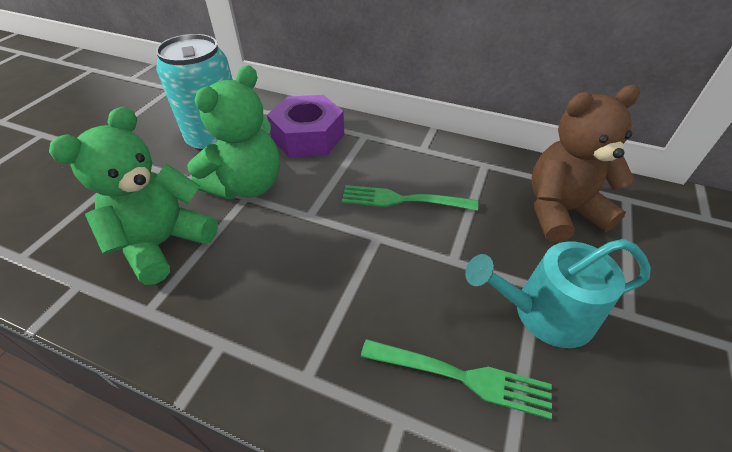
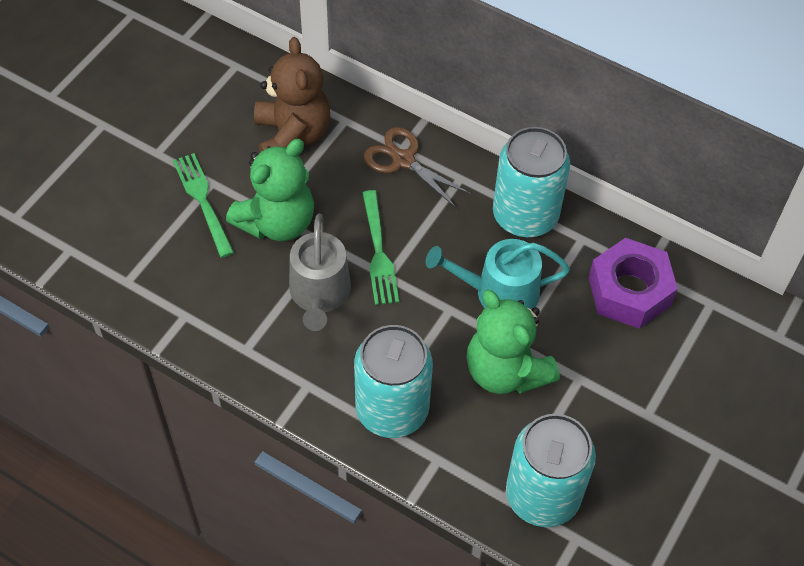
brown scissors: none = 0 -> [364,127,472,208] = 1
grey watering can: none = 0 -> [289,213,351,331] = 1
turquoise can: [156,34,233,152] = 1 -> [354,325,433,438] [493,127,570,238] [506,414,596,527] = 3

